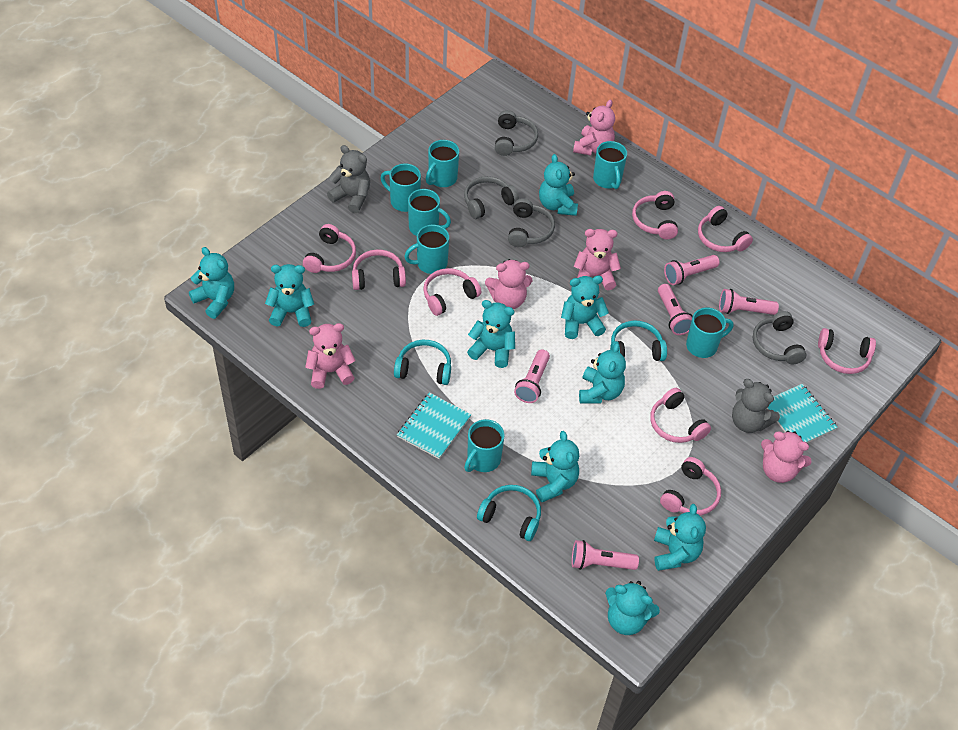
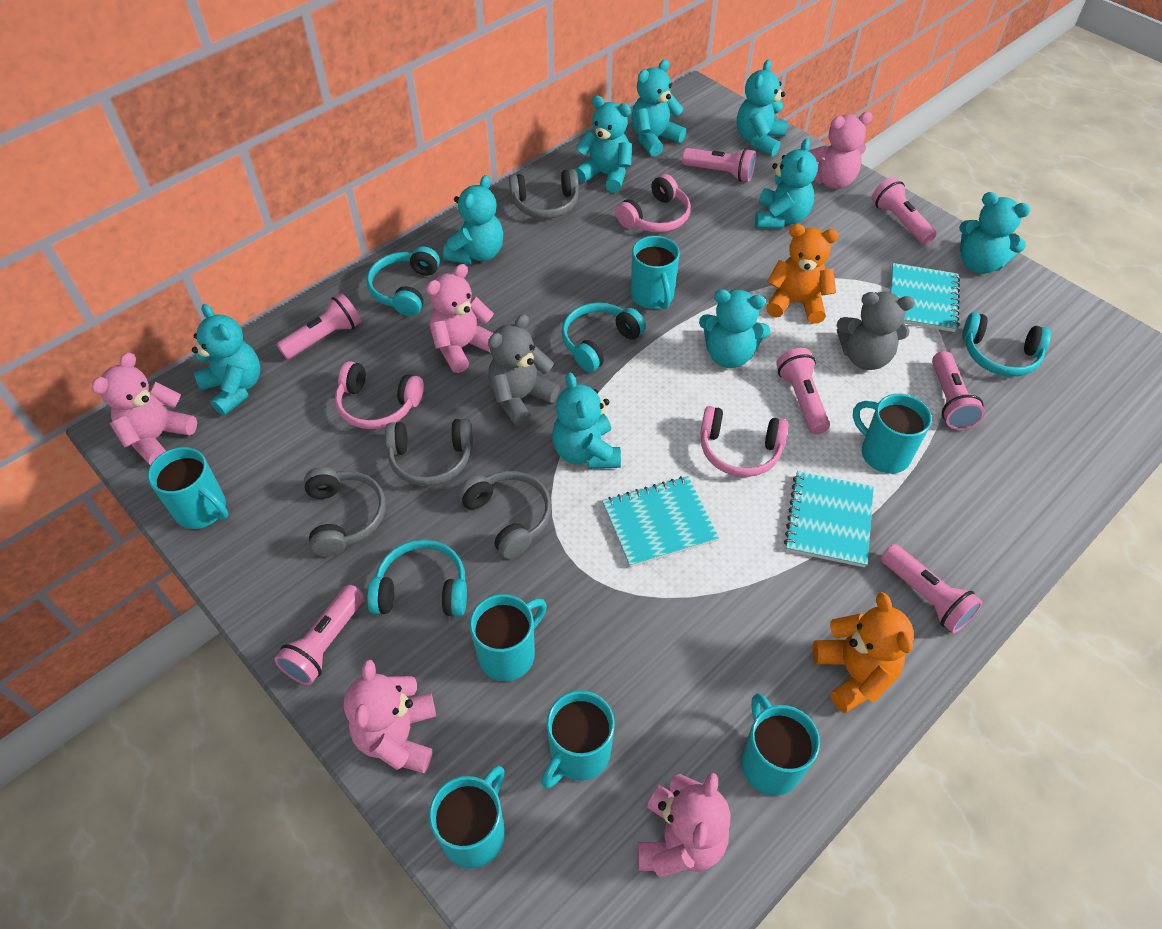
orange teddy bear: none = 0 -> [766,224,839,324] [813,592,914,713] = 2
pink flashlight: [514,349,550,403] [571,540,639,570] [658,284,693,335] [664,255,720,285] [719,289,779,315] = 5 -> [274,585,364,685] [276,293,361,359] [682,148,756,182] [776,348,830,434] [872,177,936,245] [881,544,983,633] [932,351,985,430] = 7
pink headphones: [303,224,356,273] [352,250,406,290] [423,268,481,316] [632,191,678,239] [650,388,711,443] [660,457,721,515] [698,206,753,252] [818,328,876,374] = 8 -> [335,361,424,429] [615,174,691,232] [700,406,789,477] = 3
turquoise headphones: [394,340,451,385] [477,485,541,541] [610,320,667,361] = 3 -> [367,246,440,316] [367,539,467,616] [561,302,646,372] [962,312,1051,377] = 4
turquoise notebook: [397,392,471,459] [767,384,838,443] = 2 -> [602,476,719,567] [784,471,874,567] [890,263,960,332] = 3

